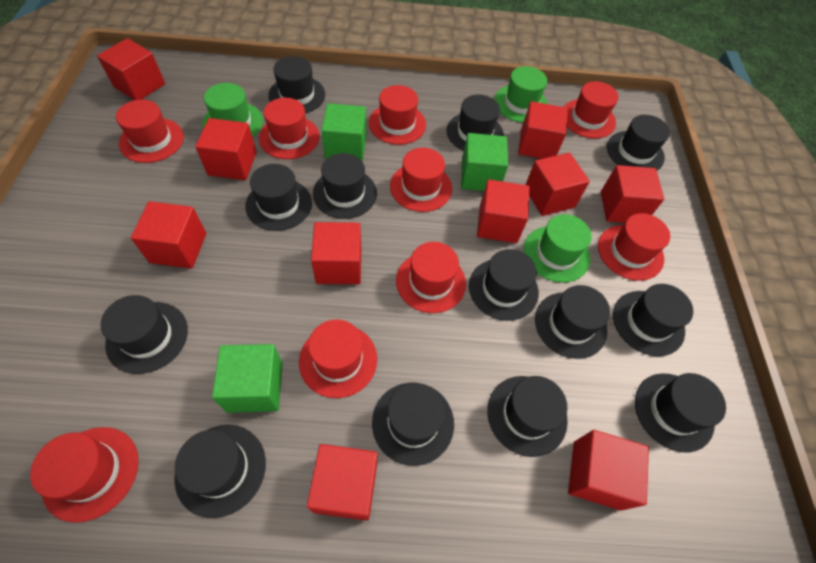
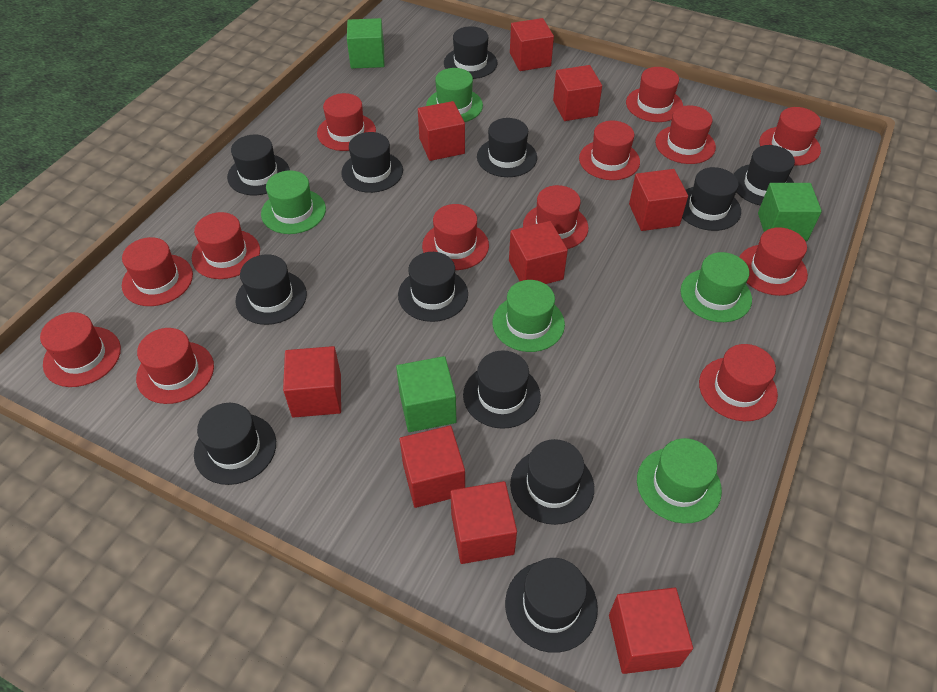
black hat: [100,295,188,374] [174,425,266,518] [245,164,312,231] [268,56,325,113] [313,153,377,219] [372,383,454,466] [446,95,504,151] [469,249,539,321] [487,376,568,457] [535,285,610,359] [607,115,670,170] [613,284,693,356] [635,373,726,453] = 13 -> [194,403,276,485] [227,135,290,195] [235,254,307,325] [341,132,403,193] [398,252,468,322] [444,26,498,79] [463,350,541,429] [477,118,537,177] [505,558,598,653] [510,439,594,525] [682,167,741,231] [734,145,795,206] = 12
green hat: [202,83,263,137] [494,66,548,123] [524,214,592,283] = 3 -> [261,170,326,234] [426,68,483,122] [492,280,565,352] [637,438,722,523] [681,252,752,322] = 5
red cube: [97,38,165,100] [131,201,206,269] [195,118,257,180] [307,444,377,521] [311,222,361,284] [477,179,529,243] [518,101,568,159] [526,152,590,216] [568,430,649,511] [601,165,664,223] = 10 -> [283,346,341,418] [400,426,465,508] [418,101,465,161] [450,481,517,564] [509,221,568,284] [510,18,554,71] [553,65,602,121] [609,587,693,674] [629,169,688,231] = 9
red hat: [30,427,139,523] [116,100,184,163] [259,98,320,159] [299,319,377,398] [369,85,426,145] [390,148,452,212] [396,242,466,313] [564,81,619,139] [598,213,670,281] = 9 -> [40,312,121,387] [122,237,193,306] [136,328,214,404] [192,212,260,279] [317,93,376,151] [422,204,489,270] [523,185,588,249] [579,121,640,180] [626,67,683,122] [655,106,716,164] [699,344,778,421] [739,227,808,296] [759,107,821,166] = 13

